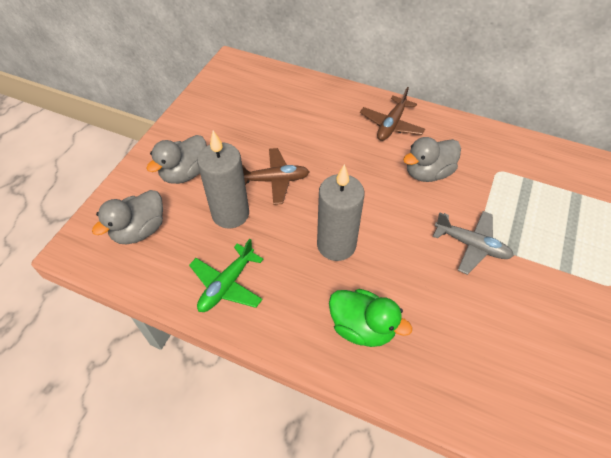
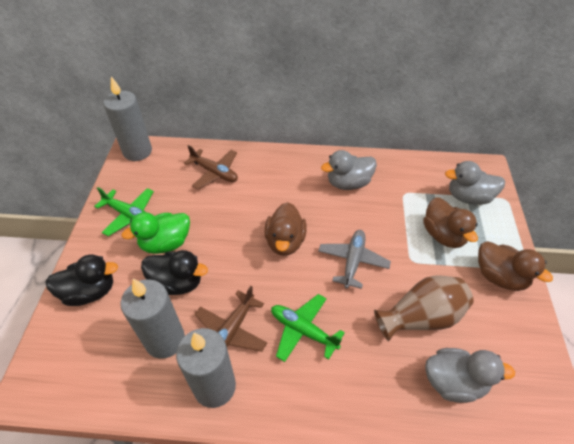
black duck: none = 0 -> [45,255,118,306] [141,250,208,295] = 2
brown duck: none = 0 -> [264,202,307,256] [423,197,478,248] [478,241,553,291] = 3
brown vase: none = 0 -> [374,275,474,341] = 1
green plane: [189,239,263,312] = 1 -> [94,187,154,236] [271,294,345,362] = 2
grey candle: [197,131,249,229] [317,164,364,261] = 2 -> [103,76,152,161] [120,278,185,359] [176,328,236,408] = 3

